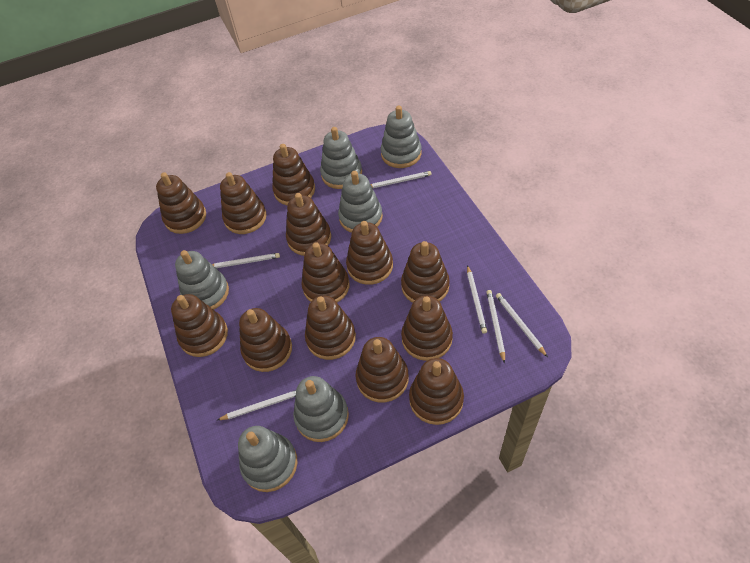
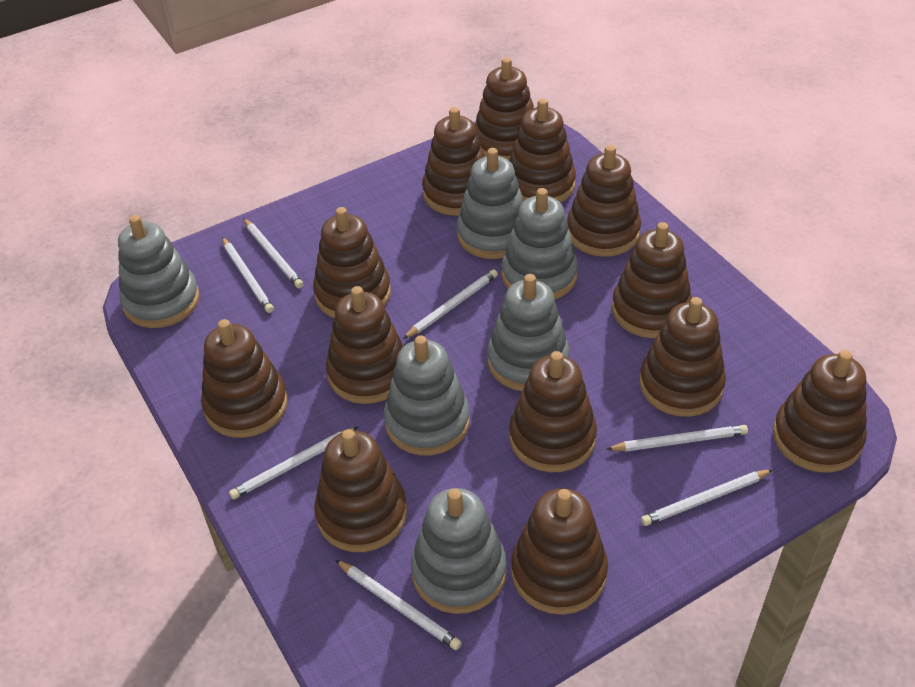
white pencil: [212,253,280,268] [217,390,296,420] [371,171,432,188] [467,265,487,334] [487,290,505,364] [496,293,548,357] = 6 -> [222,237,274,313] [229,427,358,499] [243,218,303,288] [336,560,462,650] [403,269,498,339] [606,425,748,452] [641,469,773,526] = 7

